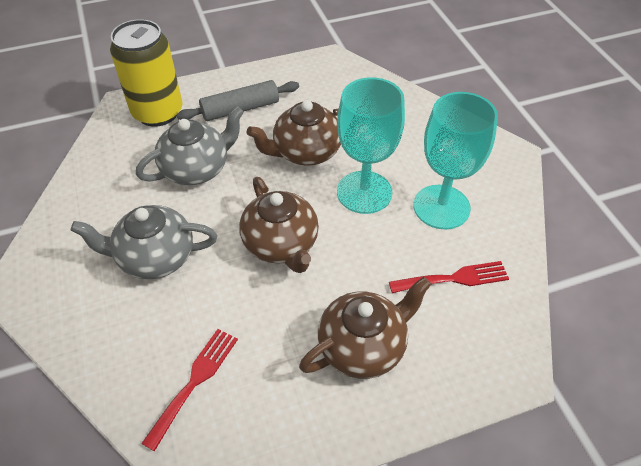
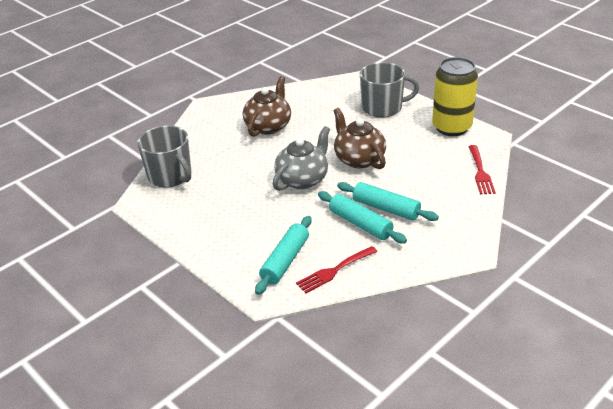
brown teapot: [239,177,319,273] [247,100,341,166] [299,277,431,379] = 3 -> [243,76,291,137] [333,108,386,169] = 2
grey mug: none = 0 -> [137,126,192,187] [360,62,419,118] = 2
grey rolling pin: [177,80,299,121] = 1 -> none = 0
grey teapot: [71,205,217,279] [136,106,244,185] = 2 -> [273,126,330,191] = 1
turquoise goblet: [337,77,405,214] [413,92,498,229] = 2 -> none = 0
turquoise rolling pin: none = 0 -> [255,216,312,295] [318,191,407,243] [337,182,439,221] = 3

